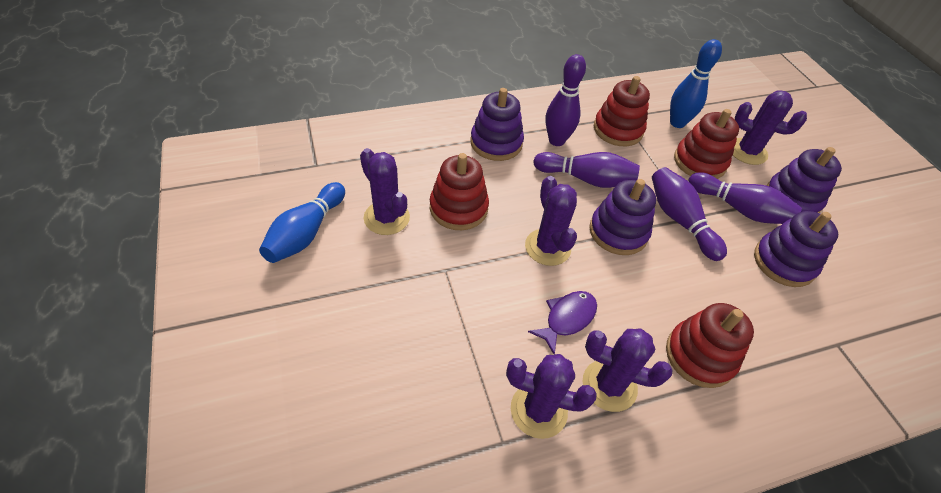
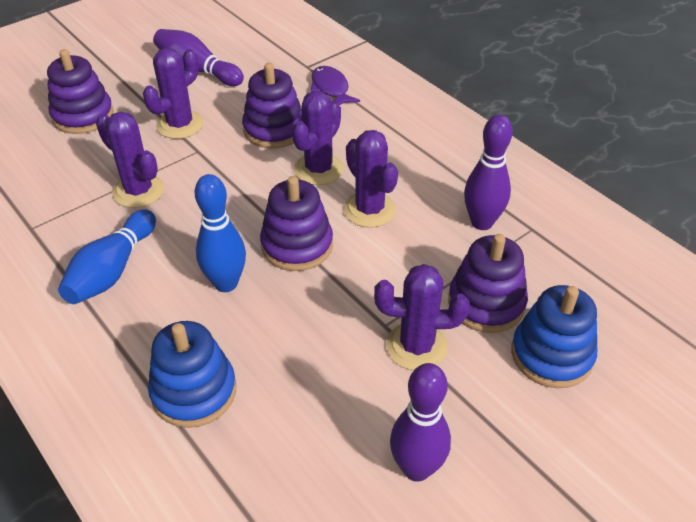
blue stacking toy: none = 0 -> [148,321,236,428] [511,285,597,388] = 2
purple bowling pin: [533,152,640,188] [545,54,586,146] [652,167,727,261] [688,172,802,224] = 4 -> [153,29,244,86] [390,363,451,482] [464,114,513,230] = 3
red stacking toy: [430,153,489,230] [594,76,650,146] [666,303,754,388] [674,109,739,179] = 4 -> none = 0

